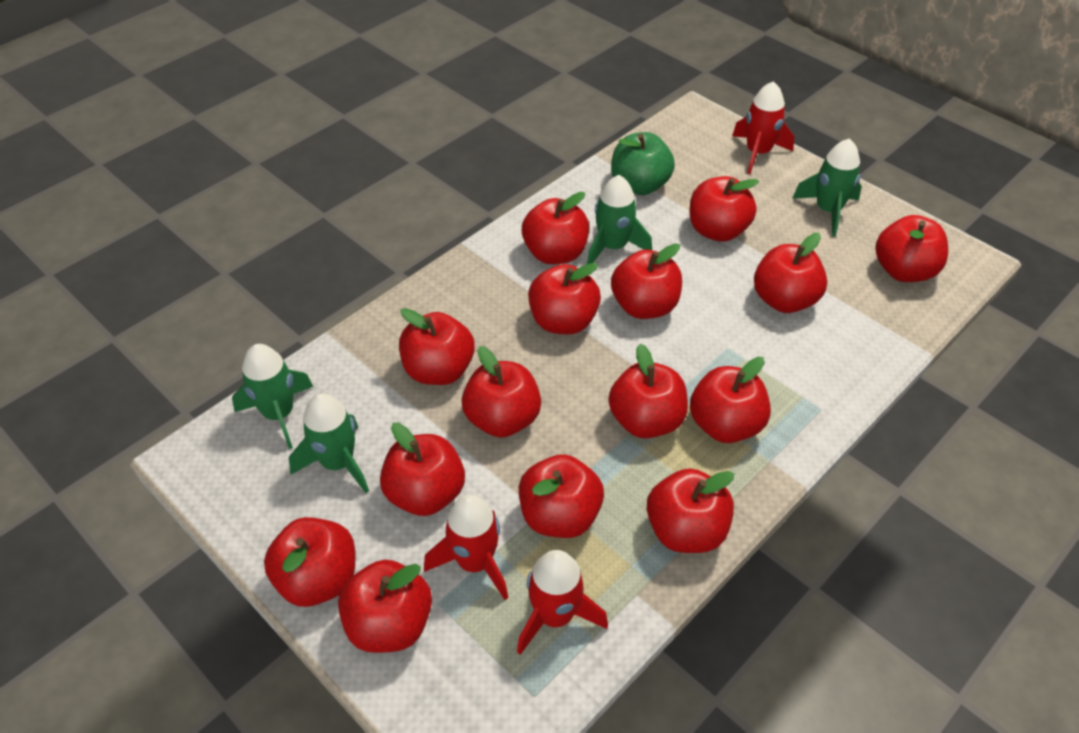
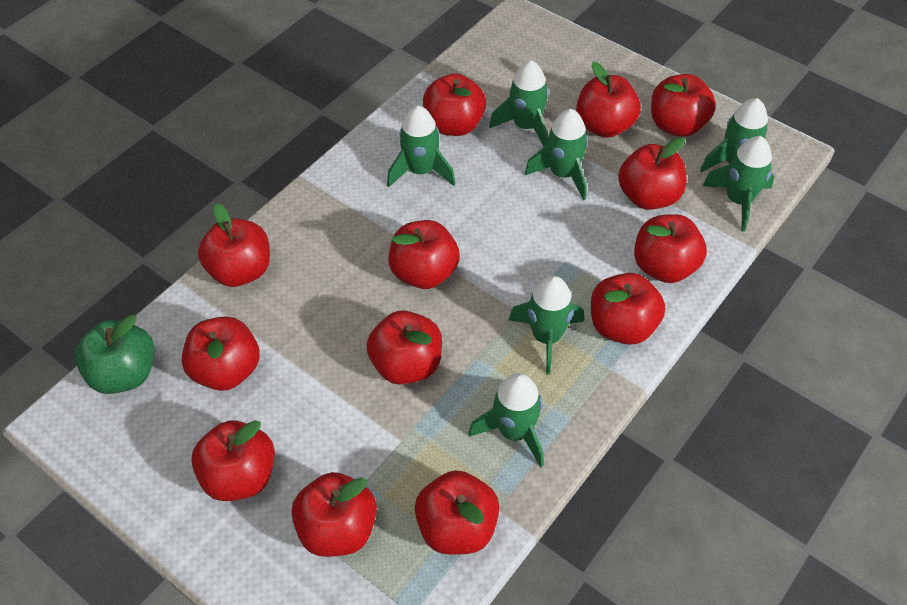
green rocket: [232,344,313,449] [289,393,369,493] [587,175,652,264] [792,138,862,237] = 4 -> [387,106,455,187] [469,373,544,467] [489,60,549,146] [509,276,584,375] [525,109,588,200] [700,98,772,172] [702,136,774,231] = 7
red apple: [264,517,355,607] [338,560,432,653] [380,423,465,516] [399,308,475,385] [462,346,541,438] [519,454,604,538] [522,192,589,264] [528,263,601,334] [608,344,688,439] [611,243,682,319] [646,468,734,553] [690,176,759,242] [690,357,771,443] [754,233,827,313] [875,215,948,282] = 15 -> [182,316,260,391] [191,420,275,501] [198,203,270,287] [292,472,377,557] [367,311,442,385] [388,220,460,289] [415,470,499,555] [423,73,486,136] [576,62,641,138] [591,273,665,345] [618,137,686,210] [634,214,707,283] [651,74,716,137] = 13
red rocket: [424,495,508,600] [517,550,608,655] [732,81,794,174] = 3 -> none = 0

